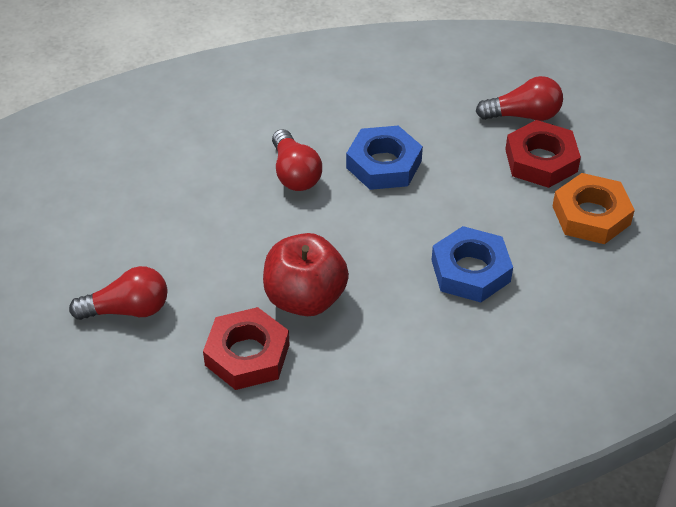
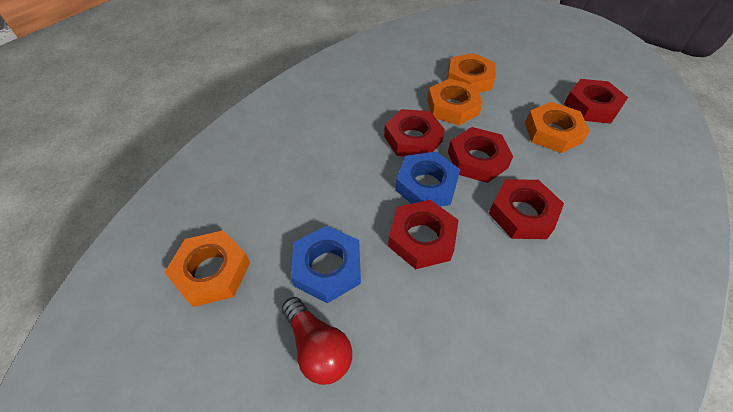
orange nut: [552,173,635,244] = 1 -> [164,230,250,307] [427,78,483,125] [447,53,496,93] [525,102,590,153] = 4
red apple: [263,233,349,316] = 1 -> none = 0
red light bulb: [69,266,167,320] [272,129,322,191] [476,76,563,121] = 3 -> [282,297,352,385] = 1
red nut: [203,307,290,390] [505,120,581,188] = 2 -> [384,109,445,157] [388,200,459,269] [448,127,513,183] [489,179,564,239] [564,79,628,124] = 5

